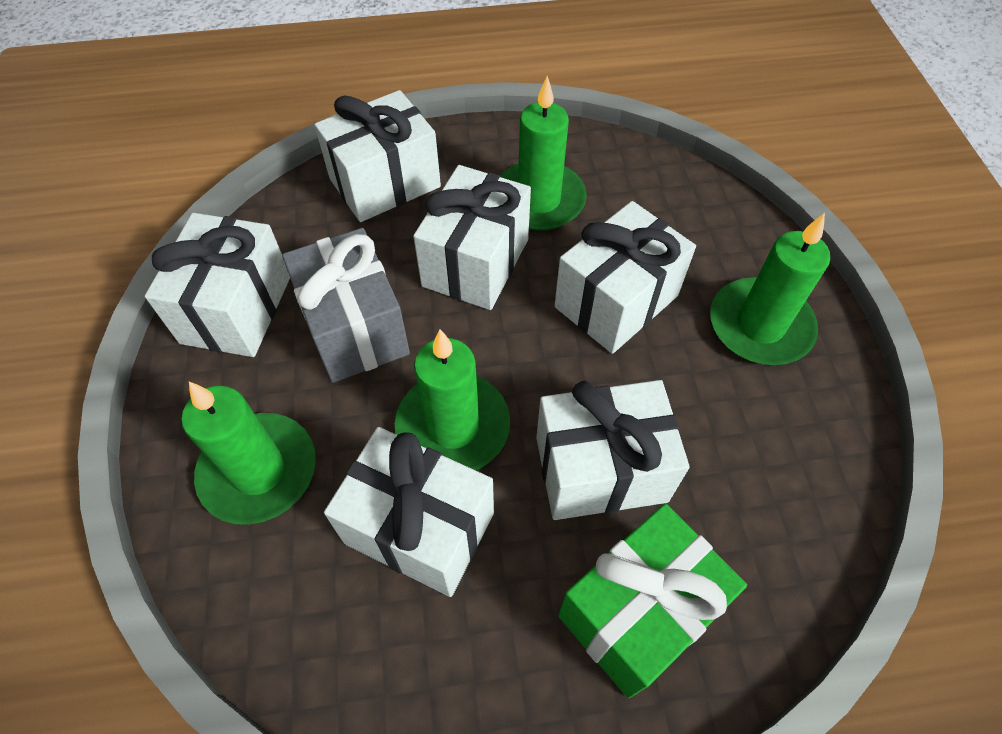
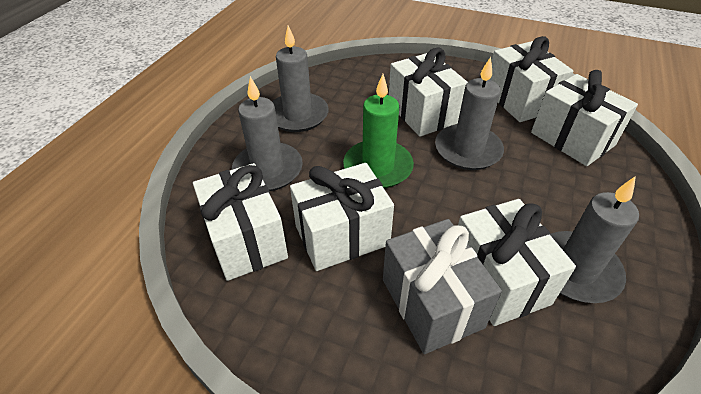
green candle: [181,382,316,525] [394,329,510,470] [500,76,587,231] [710,213,830,365] = 4 -> [343,74,414,189] = 1
green gift: [558,503,747,698] = 1 -> none = 0
grey candle: none = 0 -> [232,76,303,191] [272,25,329,132] [435,57,504,170] [550,176,639,303] = 4

